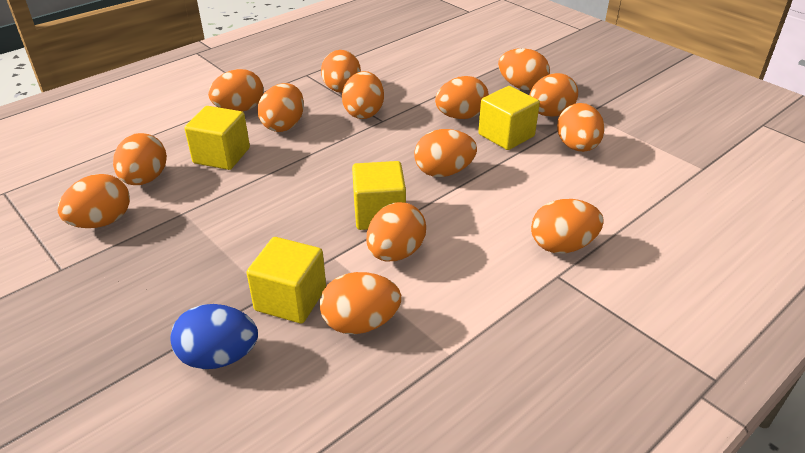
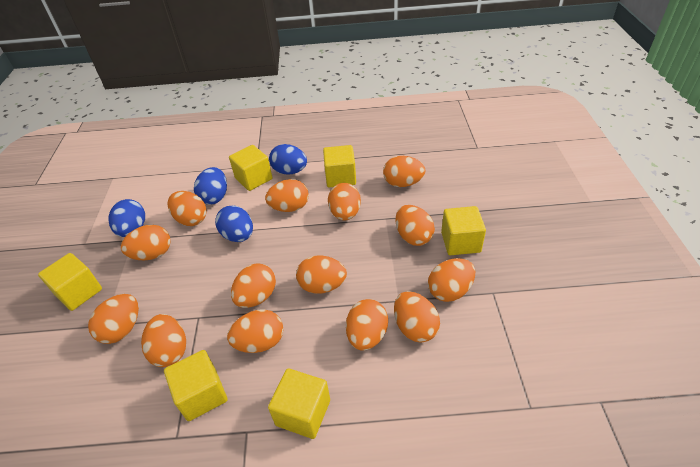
blue egg: [170,304,258,369] = 1 -> [108,199,145,237] [194,167,227,205] [215,205,253,242] [269,144,307,175] = 4
yellow cube: [184,106,250,170] [247,237,326,324] [352,161,406,230] [478,86,540,150] = 4 -> [38,253,102,311] [164,350,227,421] [229,145,272,191] [268,368,330,439] [323,145,356,187] [441,206,486,255] = 6

